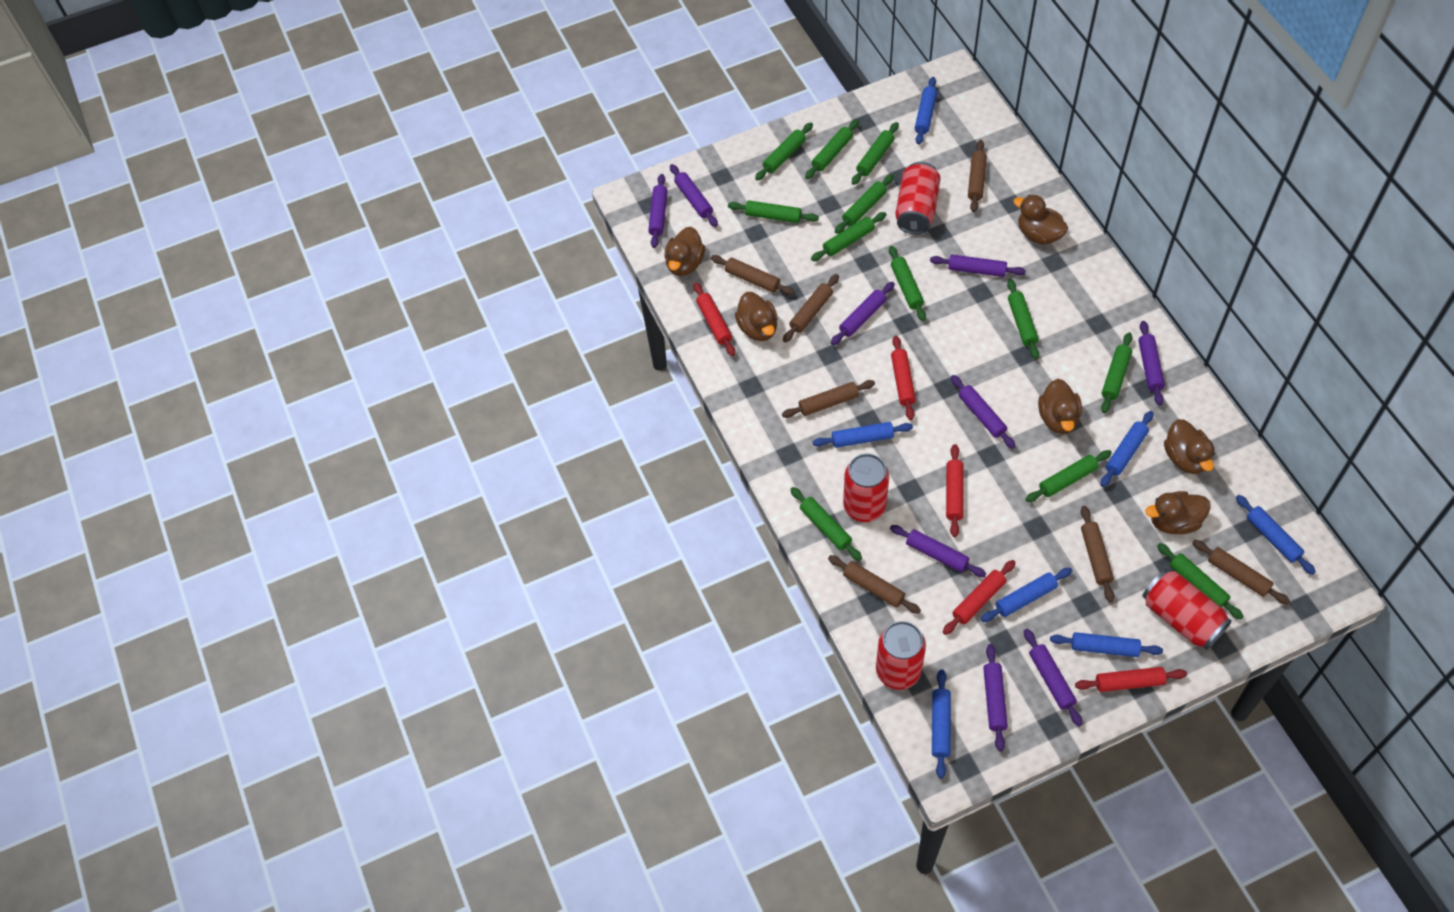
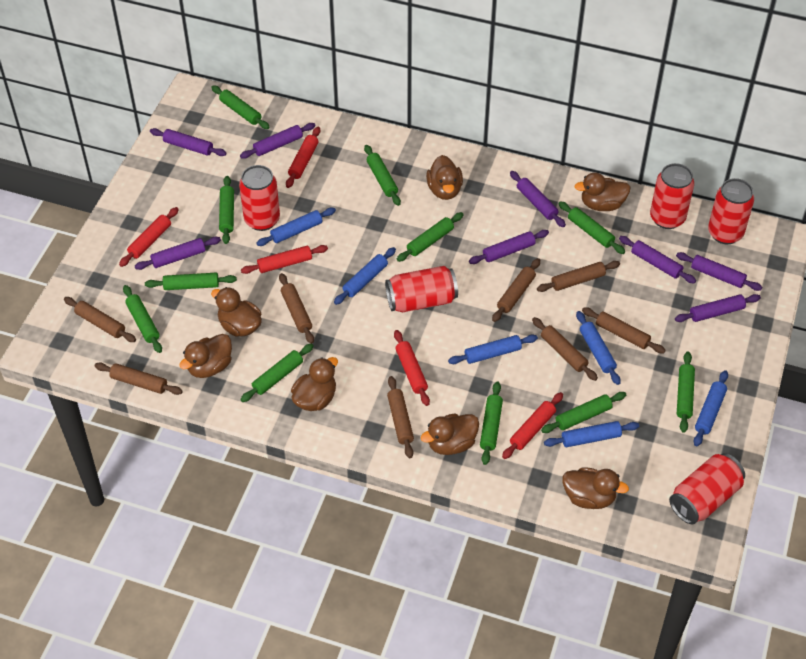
blue rolling pin: [813,422,913,448] [915,77,937,145] [932,669,951,779] [981,568,1072,622] [1050,632,1163,657] [1101,411,1154,487] [1236,495,1316,575] = 7 -> [256,208,336,246] [334,247,396,305] [448,334,538,364] [544,421,639,447] [576,311,621,385] [694,370,728,446] = 6
brown duck: [664,227,705,276] [735,292,778,341] [1013,195,1068,244] [1038,379,1082,434] [1145,491,1211,534] [1164,419,1215,474] = 6 -> [179,334,232,378] [211,287,262,337] [291,357,338,411] [421,414,479,455] [426,155,463,200] [563,467,629,509] [574,172,630,211] = 7
brown rolling pin: [711,255,795,295] [782,380,875,418] [783,274,839,342] [828,555,921,614] [968,140,987,212] [1081,506,1114,602] [1192,540,1290,605] = 7 -> [64,297,136,342] [94,362,183,395] [279,273,314,343] [387,376,414,458] [492,258,540,322] [532,317,598,381] [537,261,620,292] [582,308,666,353] = 8
green rolling pin: [728,200,819,223] [755,123,813,181] [790,487,862,561] [805,120,859,179] [811,212,886,261] [835,174,894,234] [852,122,899,185] [889,246,926,321] [1007,279,1039,359] [1026,450,1112,502] [1101,332,1133,413] [1157,543,1244,620] = 12 -> [123,285,162,353] [145,273,237,290] [211,86,270,129] [219,176,234,244] [240,343,314,402] [364,145,401,206] [397,212,464,262] [480,381,503,465] [541,392,626,433] [558,201,625,254] [677,352,695,433] = 11
purple rolling pin: [648,174,668,248] [670,164,718,227] [831,282,895,345] [890,525,986,577] [930,254,1026,277] [951,375,1016,449] [983,644,1008,752] [1024,629,1083,727] [1138,321,1165,406] = 9 -> [135,237,221,270] [150,128,226,156] [240,123,315,159] [469,230,549,264] [510,171,566,227] [619,236,696,283] [675,294,761,322] [676,252,762,291] = 8
red can: [843,453,889,522] [876,621,926,690] [895,162,941,235] [1142,569,1232,650] = 4 -> [239,165,280,231] [385,266,458,312] [650,163,694,229] [669,453,745,524] [708,178,754,244] = 5

